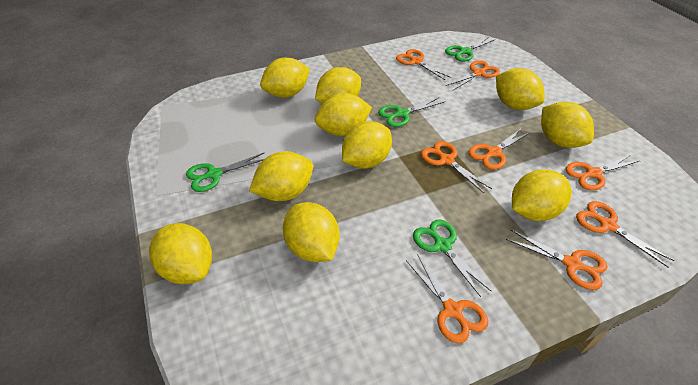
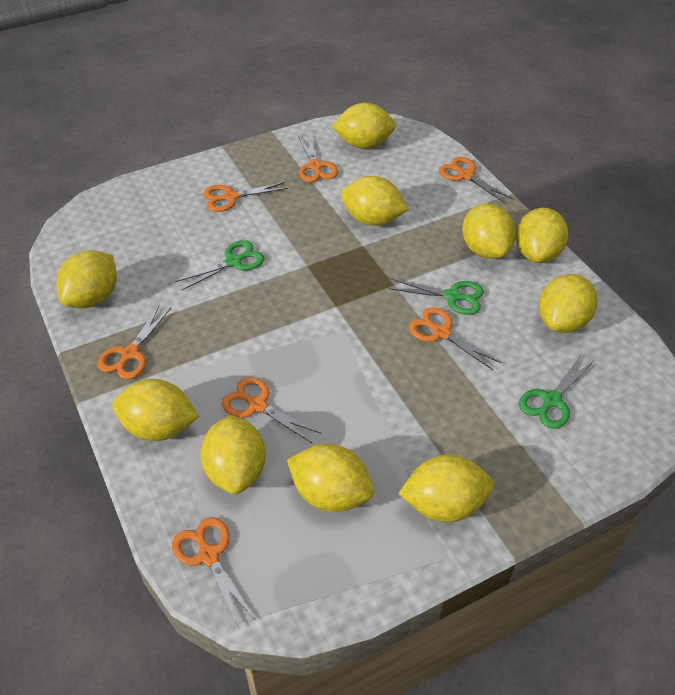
green scissors: [186,153,264,192] [378,98,444,127] [413,219,491,297] [445,37,496,61] = 4 -> [175,240,264,290] [388,278,484,315] [519,354,595,429] = 3
orange scissors: [396,49,451,80] [406,254,488,343] [421,141,492,193] [446,60,500,90] [469,129,531,170] [506,230,607,290] [566,154,641,190] [576,201,674,268] = 8 -> [97,305,171,379] [172,517,255,627] [203,182,288,212] [222,377,320,443] [298,132,338,182] [409,307,502,370] [439,157,512,203] = 7

